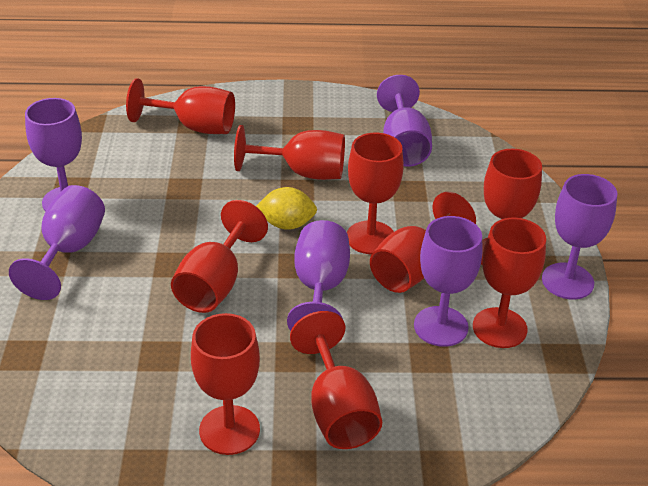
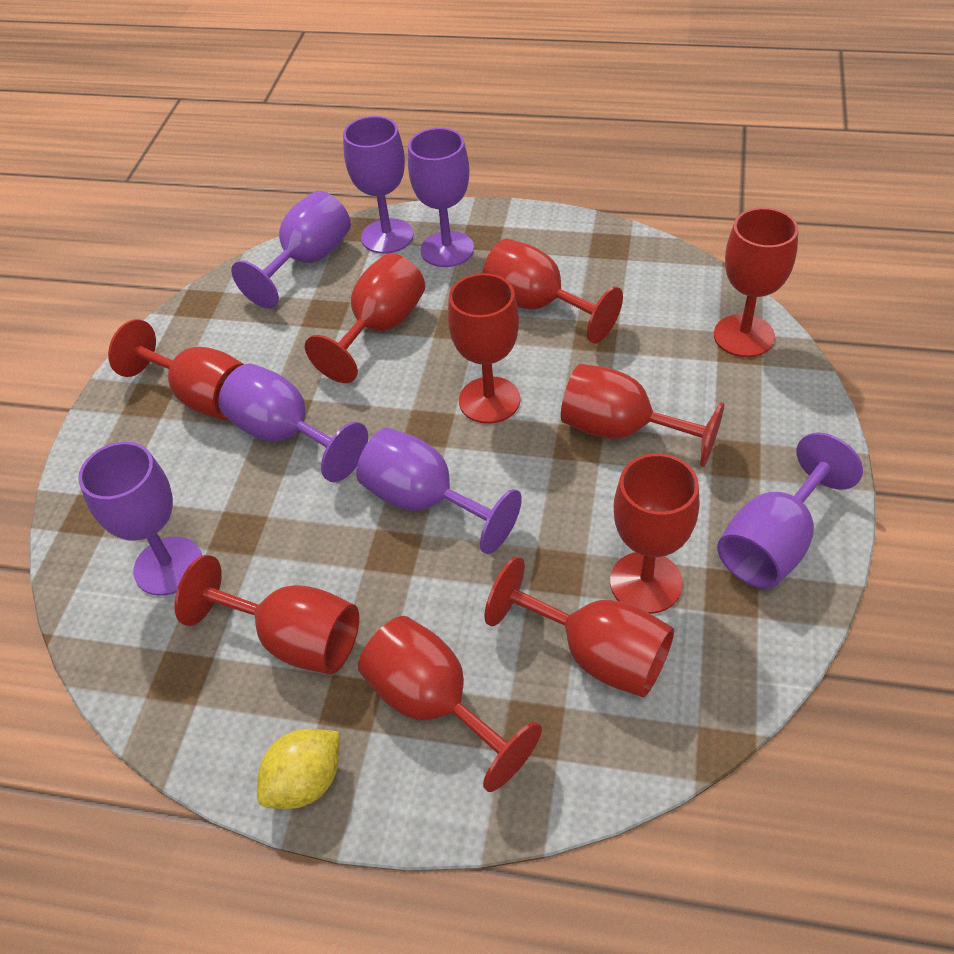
purple goblet: [9,185,105,300] [25,98,82,212] [287,220,350,331] [377,75,432,166] [414,216,482,347] [542,174,617,299] = 6 -> [78,442,202,596] [218,363,368,482] [231,191,351,308] [343,116,414,254] [357,428,522,554] [408,128,474,267] [717,432,863,589] = 7
red goblet: [126,78,235,134] [171,200,268,313] [191,313,260,455] [234,125,345,180] [290,311,382,449] [347,133,404,254] [370,192,476,293] [473,217,546,348] [481,149,542,265] = 9 -> [108,319,244,420] [174,555,359,675] [305,253,425,383] [358,616,542,792] [448,273,520,424] [482,238,623,344] [484,556,674,697] [561,364,724,467] [610,453,699,614] [714,208,799,357] = 10

